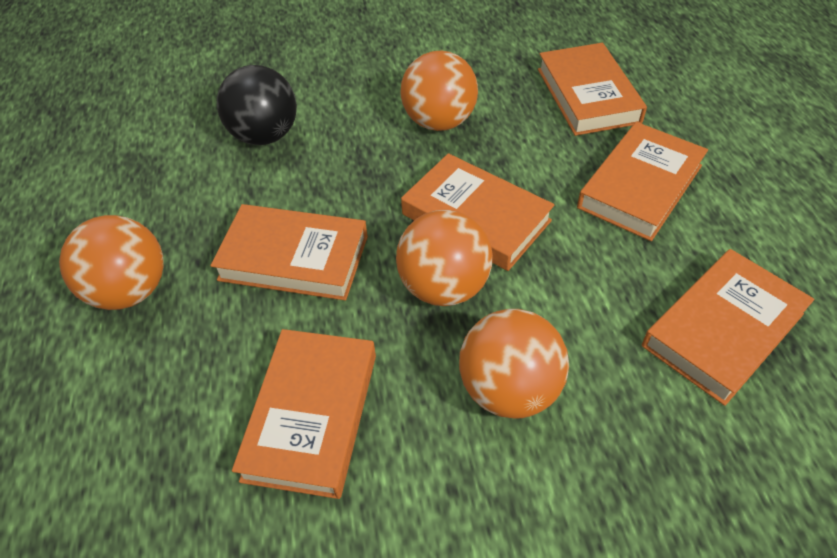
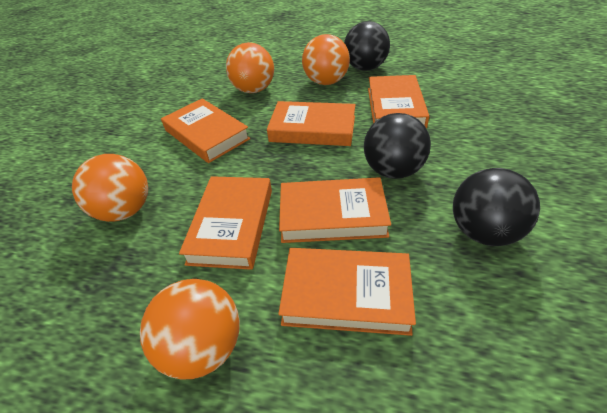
black ball: [217,65,297,145] = 1 -> [344,21,390,71] [364,113,431,179] [453,168,540,246] = 3

